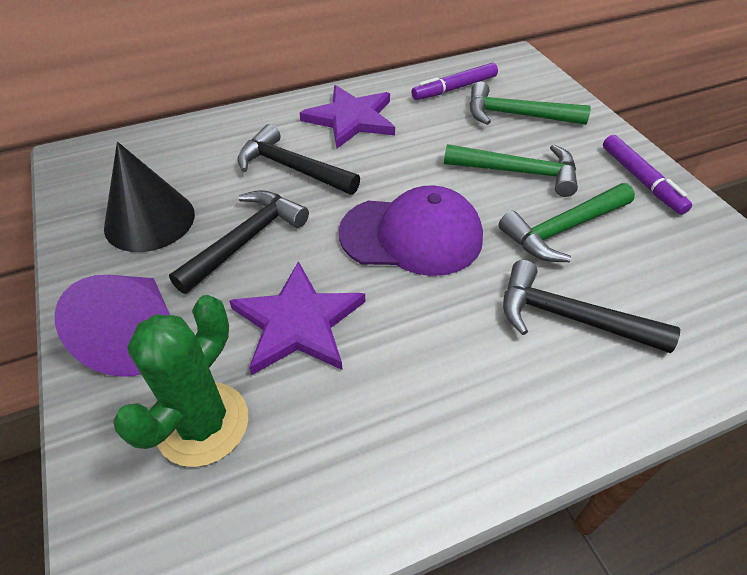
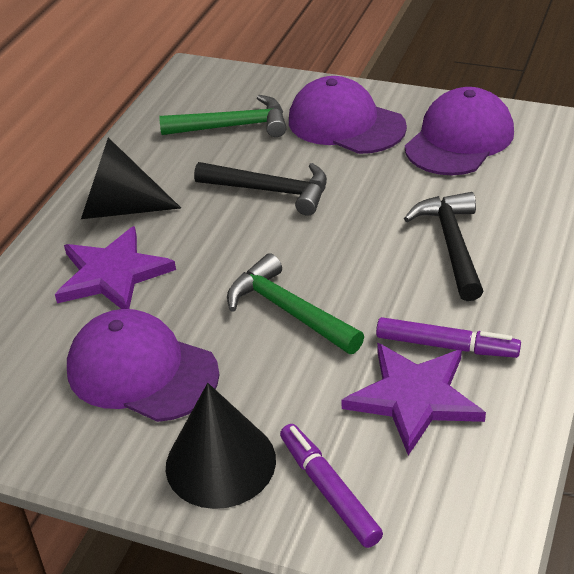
black cone: [104,142,195,252] = 1 -> [81,138,181,219] [166,383,276,509] = 2
black hammer: [169,190,309,294] [238,124,360,195] [503,260,680,353] = 3 -> [194,162,327,216] [404,192,483,301] = 2
green cactus: [113,295,248,467] = 1 -> none = 0
green hammer: [444,144,578,197] [469,82,591,125] [498,183,635,262] = 3 -> [160,95,286,137] [227,253,364,354] = 2
purple cap: [339,185,483,276] = 1 -> [67,309,219,422] [289,76,407,154] [405,87,514,175] = 3
purple cone: [55,275,170,377] = 1 -> none = 0

